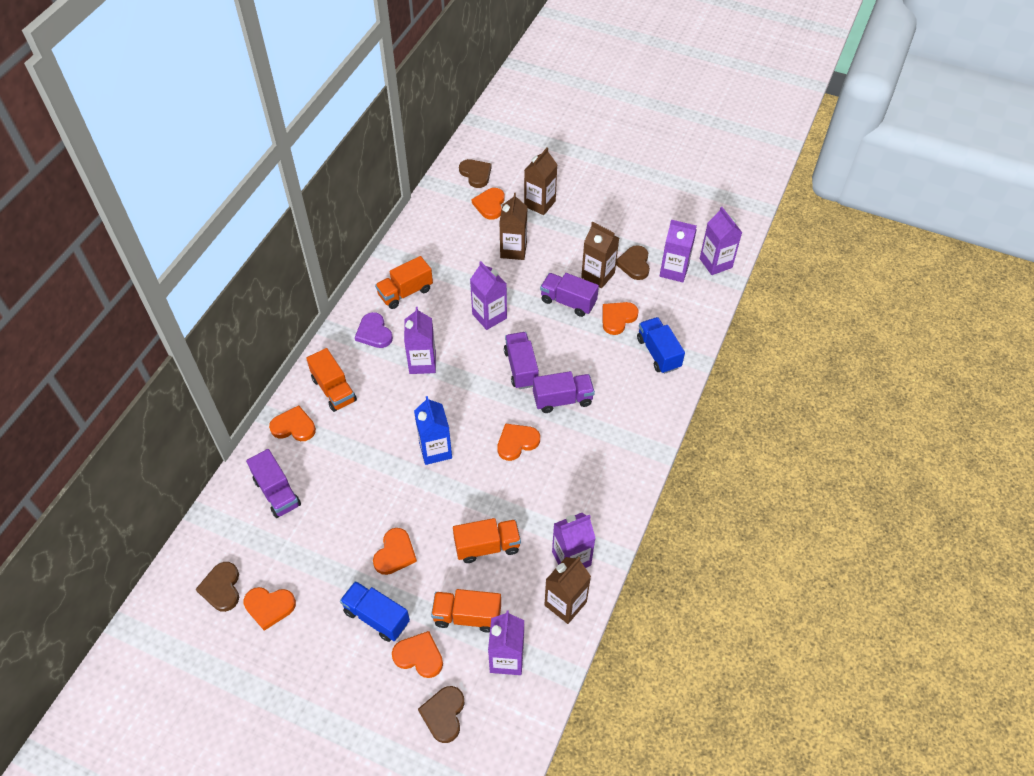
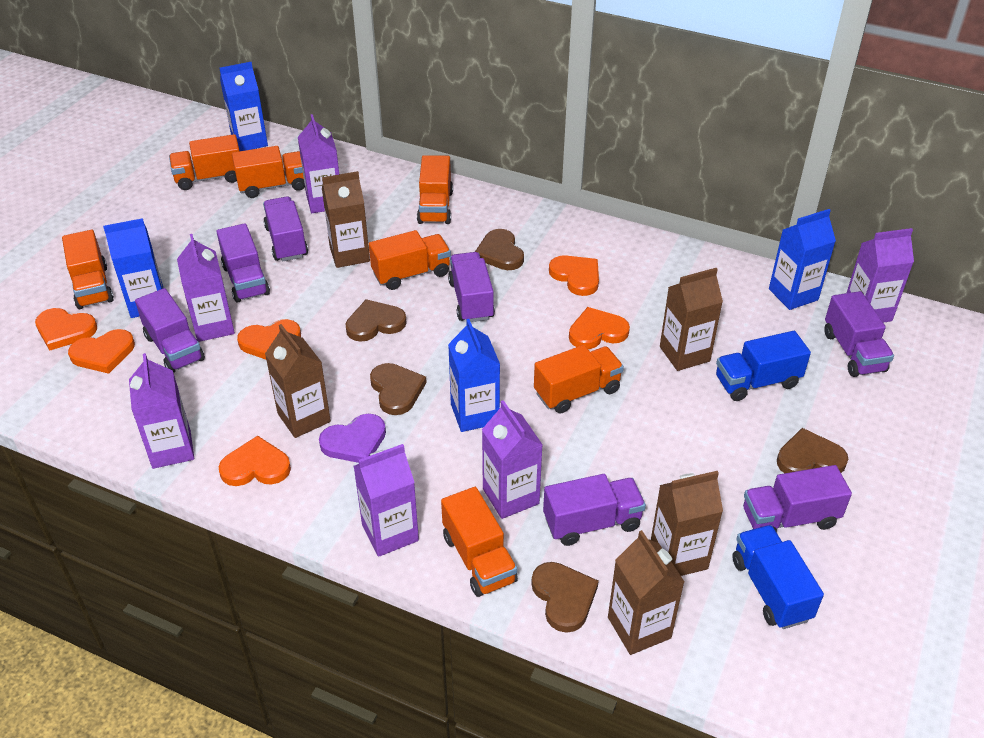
blue carton: [414,396,452,465] = 1 -> [103,218,163,318] [220,62,268,151] [448,319,500,432] [769,209,836,310] = 4
brown carton: [499,193,527,260] [524,147,557,215] [545,557,591,624] [581,222,619,288] = 4 -> [265,324,331,438] [322,171,370,268] [608,530,684,655] [651,471,723,576] [660,268,723,371] = 5
brown heart: [196,562,239,612] [418,686,464,743] [459,159,492,188] [616,245,650,280] = 4 -> [345,299,407,342] [370,363,427,415] [475,229,524,270] [531,562,599,633] [777,428,848,473] = 5
orange heart: [243,587,296,631] [269,405,316,441] [373,528,417,575] [392,631,443,678] [472,188,505,220] [497,423,540,461] [602,302,639,335] = 7 -> [35,308,97,351] [68,329,135,374] [219,436,291,486] [237,319,301,360] [549,255,599,296] [569,307,630,349] = 6
orange truck: [306,348,357,412] [375,256,433,309] [431,589,501,633] [453,518,521,563] = 4 -> [62,230,114,309] [169,134,239,190] [232,146,305,198] [369,230,451,290] [417,155,453,224] [441,487,518,597] [534,345,624,414] = 7
purple truck: [246,449,301,518] [504,332,539,389] [533,371,595,413] [540,273,599,317] = 4 -> [135,288,205,373] [216,223,270,303] [263,196,308,261] [448,252,495,322] [543,474,646,546] [743,465,852,533] [824,291,894,377] = 7

